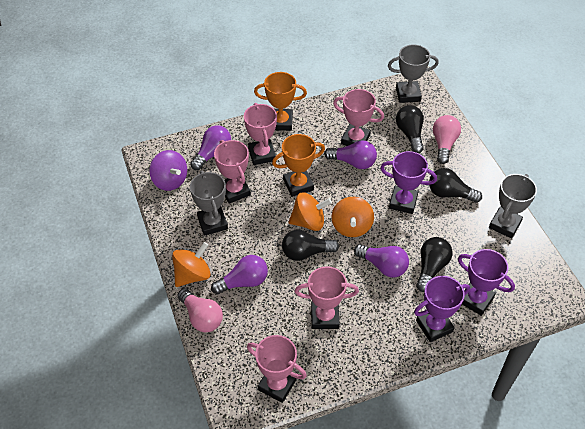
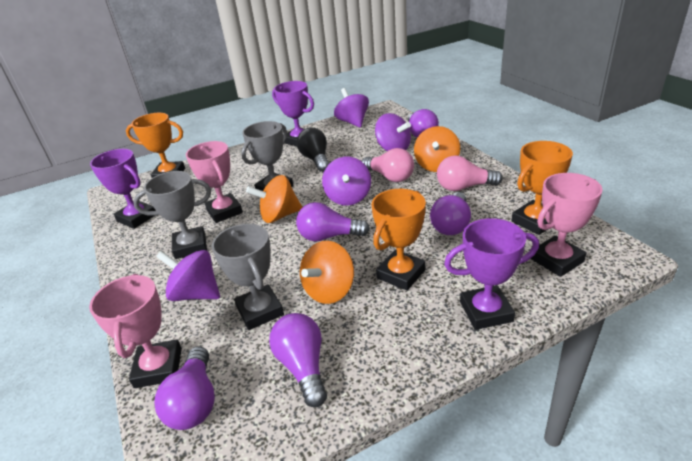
black light bulb: [282,230,339,261] [396,105,424,153] [416,237,452,292] [429,168,482,203] = 4 -> [297,128,330,172] = 1
orange trophy: [254,72,307,131] [272,134,325,197] = 2 -> [126,113,185,178] [371,189,426,291] [512,141,573,235] = 3
pink trophy: [214,140,251,204] [244,103,277,165] [247,335,307,403] [295,266,359,329] [333,89,384,146] = 5 -> [89,274,182,388] [186,141,243,223] [531,173,603,277] = 3
purple light bulb: [190,125,231,170] [211,255,268,294] [324,141,377,169] [354,244,409,277] = 4 -> [154,347,215,430] [269,313,327,408] [296,202,370,241] [408,109,439,138] [430,192,471,235] = 5
purple spinning top: [149,150,187,191] = 1 -> [156,250,220,301] [322,157,371,206] [334,88,369,128] [375,113,411,151] = 4

